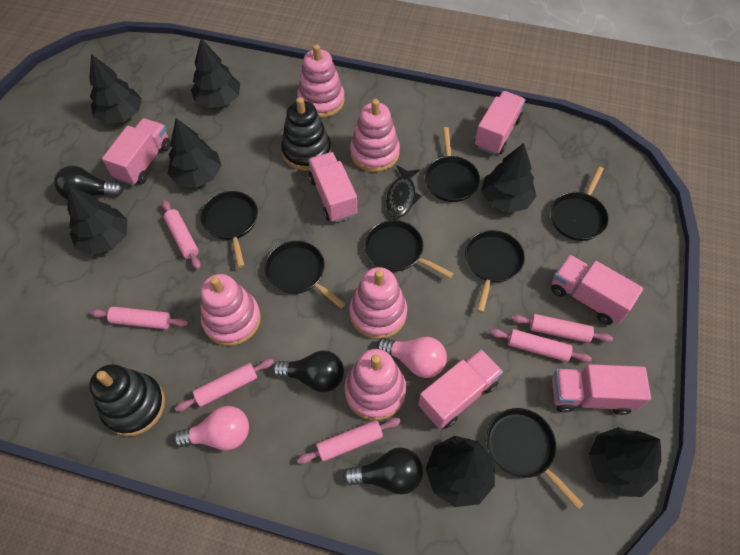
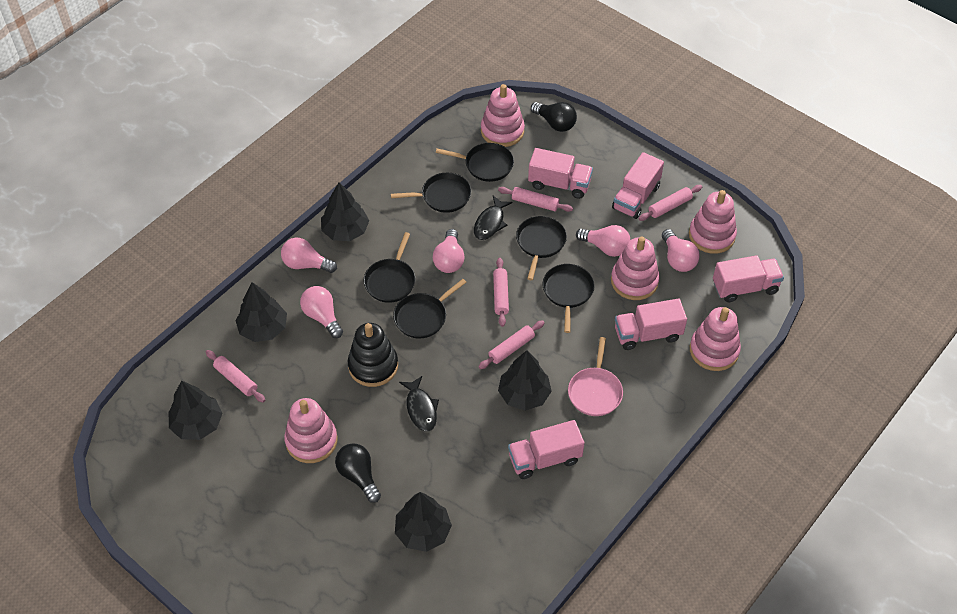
black fish: [386,166,422,218] = 1 -> [399,376,439,432] [474,196,513,240] = 2
black light bulb: [54,166,123,200] [272,350,344,392] [343,448,423,495] = 3 -> [335,443,381,503] [531,102,577,132] = 2
black pan: [200,191,258,268] [264,241,346,309] [365,220,454,278] [425,127,480,202] [465,230,525,313] [486,408,584,510] [550,166,609,241] = 7 -> [364,232,415,303] [391,173,471,213] [393,279,466,339] [436,143,514,182] [516,216,567,280] [542,264,595,333] = 6
black stacking toy: [89,364,165,436] [281,97,331,171] = 2 -> [348,323,398,387] = 1
black tree: [67,186,127,255] [89,54,142,124] [168,118,222,187] [191,38,240,108] [425,436,495,507] [481,143,536,213] [589,427,661,497] = 7 -> [169,380,223,440] [235,282,287,342] [321,182,369,241] [395,492,452,552] [498,350,552,411] = 5
pink light bulb: [173,406,249,450] [377,337,447,378] = 2 -> [281,237,337,273] [300,286,343,338] [433,229,465,273] [576,225,630,257] [662,229,700,272] = 5
pink pan: none = 0 -> [568,337,623,416] = 1
pink rolling pin: [90,306,188,329] [162,200,201,269] [175,359,274,412] [297,418,401,464] [490,329,592,362] [511,314,613,343] = 6 -> [206,350,265,403] [478,320,545,369] [493,258,509,327] [498,187,573,212] [638,185,702,221] = 5
pink truck: [102,118,171,186] [308,152,357,223] [418,349,503,429] [474,91,525,155] [551,255,643,325] [552,364,651,415] = 6 -> [508,420,584,479] [528,148,593,199] [612,152,664,219] [615,298,687,350] [713,255,784,302] = 5

